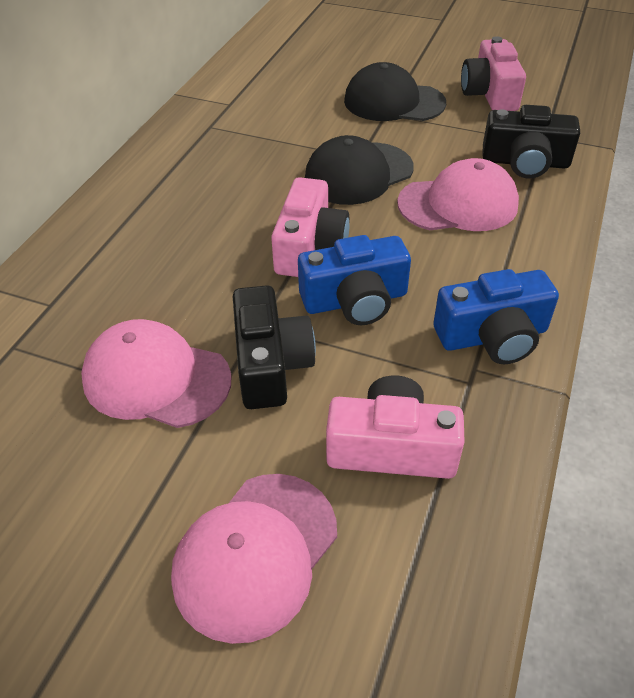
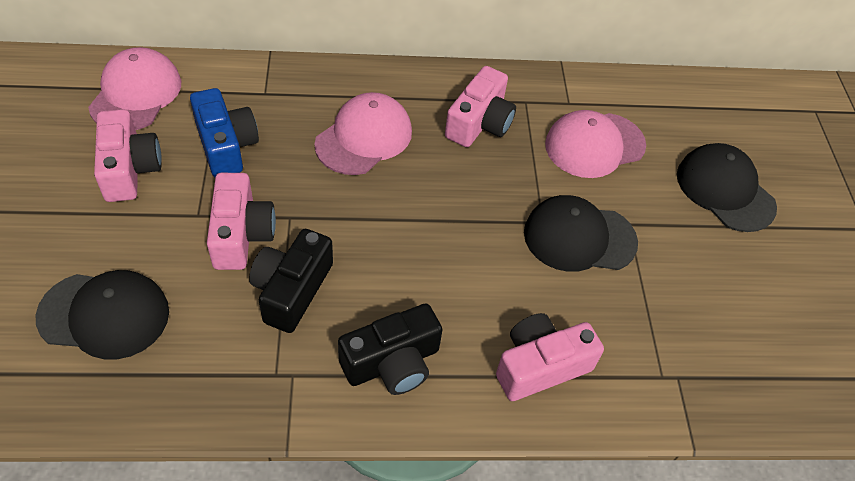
black cap: [305,135,414,205] [344,62,446,121] = 2 -> [36,270,169,359] [524,195,638,272] [677,143,777,232] = 3
blue camera: [298,235,411,325] [433,269,559,364] = 2 -> [190,88,259,178] = 1
pink camera: [271,177,349,277] [326,376,465,479] [461,36,526,111] = 3 -> [94,109,162,202] [207,173,276,270] [445,66,516,147] [496,313,604,401] = 4

